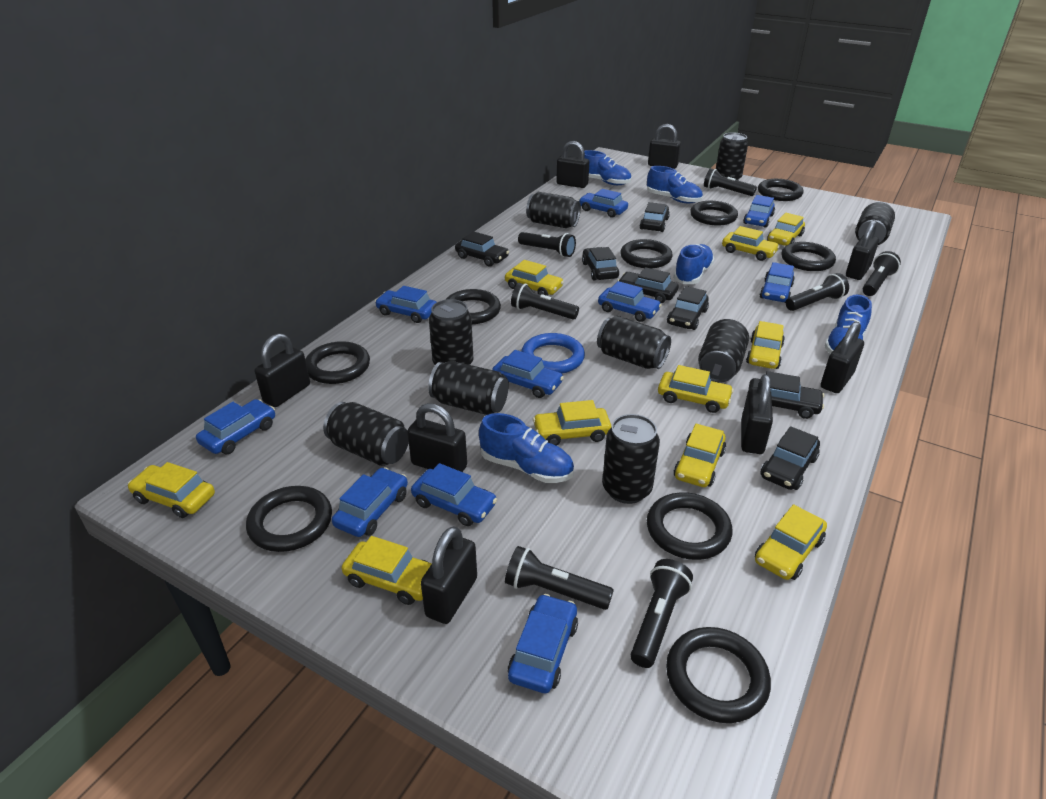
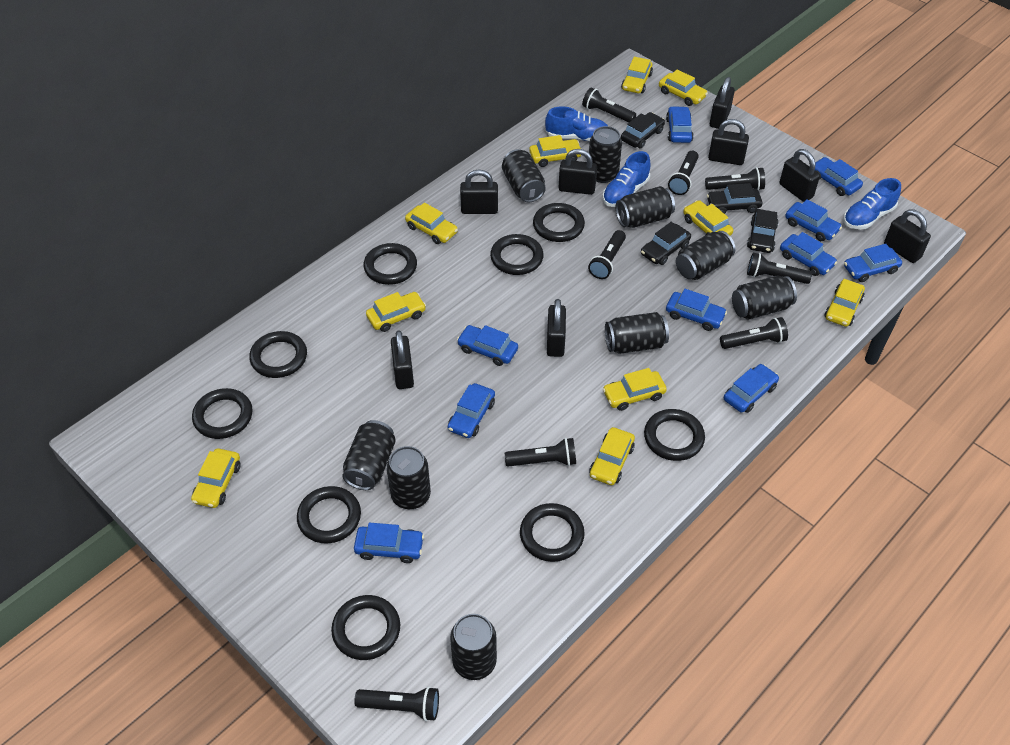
black car: [455,231,509,267] [582,247,619,280] [617,267,679,303] [640,202,670,232] [667,286,709,330] [748,371,824,419] [760,426,820,490] = 7 -> [621,112,665,148] [641,222,691,265] [707,183,762,214] [747,209,779,253] = 4
black flashlight: [505,546,614,610] [511,283,579,320] [518,232,576,257] [631,559,693,668] [704,168,757,196] [786,273,849,311] [862,251,901,296] = 7 -> [354,686,439,721] [505,438,576,466] [582,87,636,122] [588,230,626,279] [668,151,699,195] [705,167,765,190] [720,317,788,349] [747,253,812,284] = 8
blue ring: [521,333,585,374] = 1 -> none = 0
blue shoe: [479,413,574,483] [584,150,631,185] [647,166,703,203] [673,244,714,284] [825,294,872,354] = 5 -> [545,106,608,141] [603,151,650,207] [844,178,901,229] = 3

